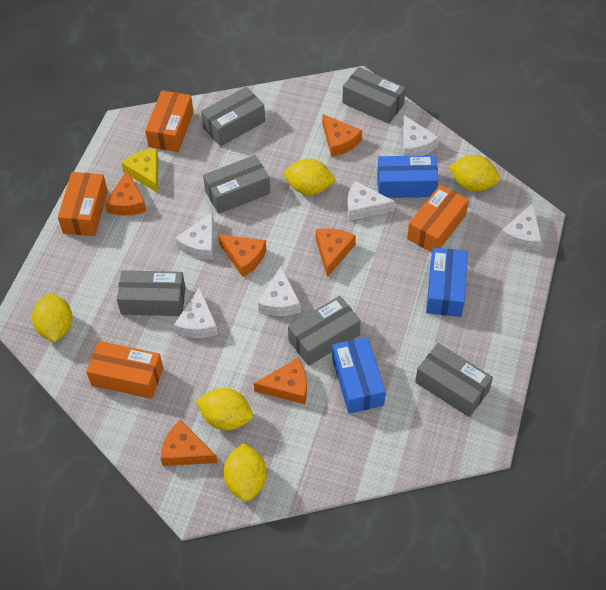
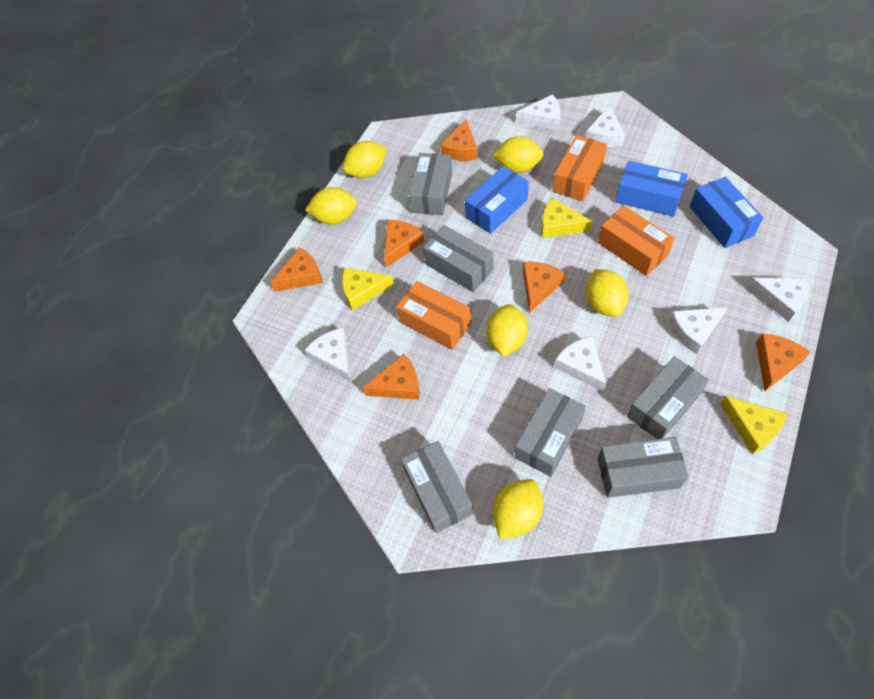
orange box: [58,172,108,236] [86,341,163,399] [145,91,194,152] [407,185,469,252] = 4 -> [396,281,472,350] [553,135,607,201] [598,206,674,276] = 3
yellow cheese: [121,148,159,193] = 1 -> [342,268,394,311] [541,198,592,238] [720,396,787,454] = 3
yellow lemon: [32,294,73,342] [196,388,253,430] [223,443,267,501] [284,159,336,195] [449,155,500,192] = 5 -> [305,187,357,224] [343,141,386,178] [486,304,528,357] [492,136,544,173] [493,479,543,539] [585,269,629,317] = 6

